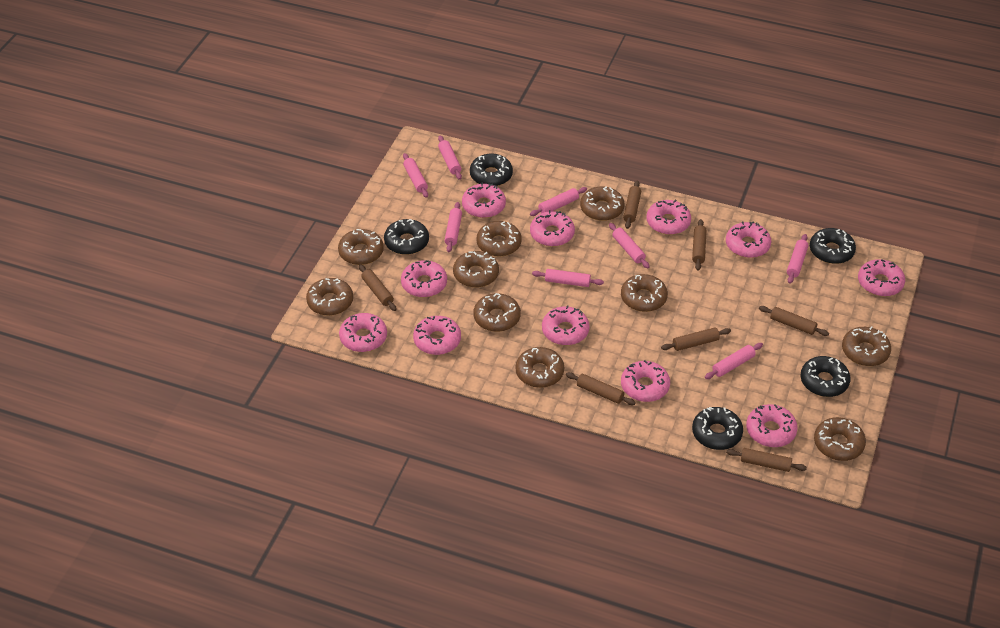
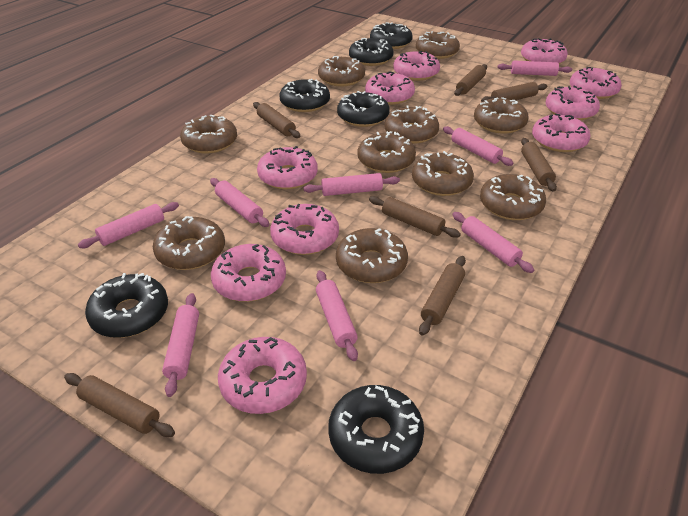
black donut: [384,219,429,255] [470,153,513,186] [692,407,743,450] [800,356,851,397] [810,228,856,264] = 5 -> [85,273,168,338] [279,79,330,112] [328,385,424,474] [337,91,390,127] [349,38,394,66] [370,22,413,49] = 6
pink donut: [339,313,387,352] [401,260,447,297] [413,316,461,355] [462,183,506,218] [530,210,575,247] [542,305,590,345] [621,360,670,402] [647,200,691,235] [726,221,771,258] [746,404,798,447] [858,259,905,296] = 11 -> [211,244,286,302] [218,337,307,414] [257,146,318,189] [270,204,339,255] [365,72,415,105] [393,51,440,81] [521,38,568,64] [532,114,591,152] [546,86,600,121] [570,67,622,99] = 10

